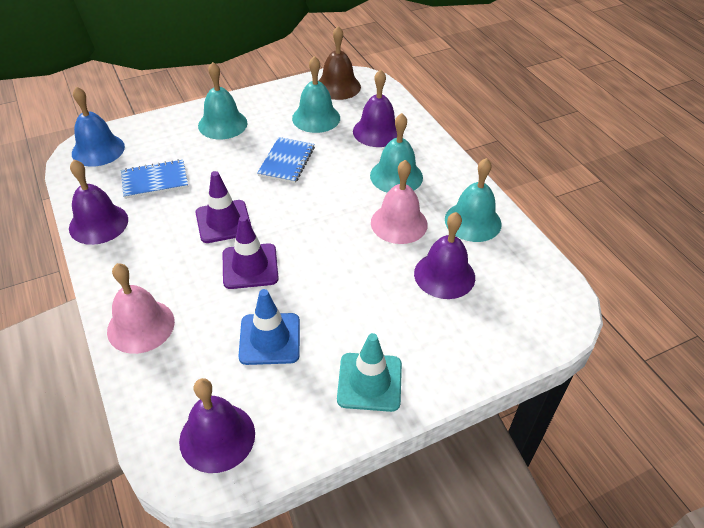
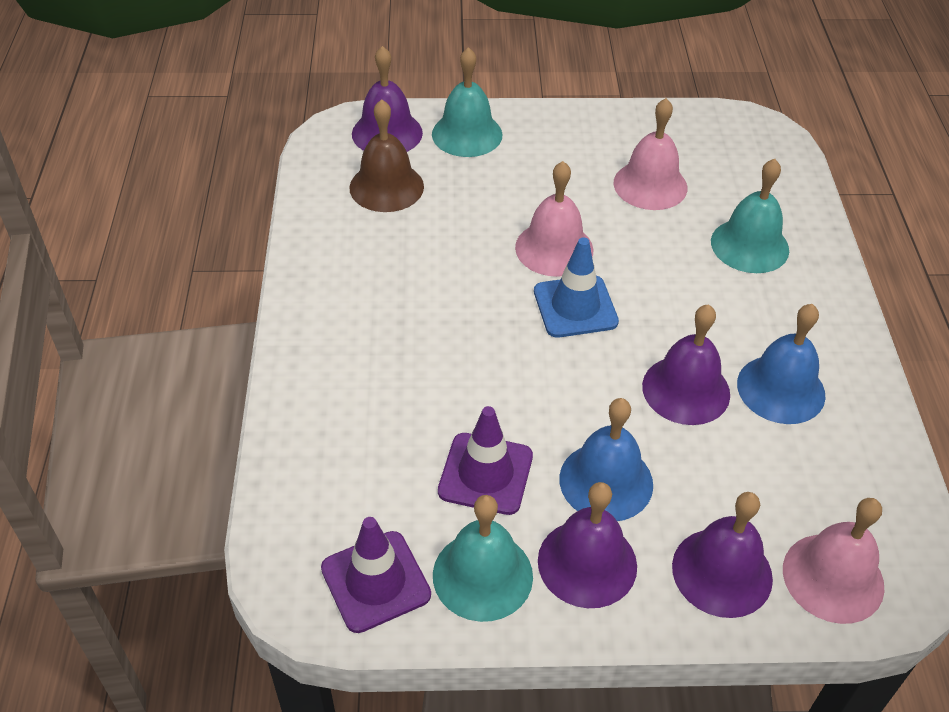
blue bell: [72,86,125,167] = 1 -> [559,398,653,521] [737,304,826,424] = 2
blue notebook: [121,159,188,199] [257,137,315,183] = 2 -> none = 0
pink bell: [107,263,175,354] [371,160,428,244] = 2 -> [515,161,594,277] [614,98,687,210] [783,498,885,624] = 3
turquoise bell: [198,62,248,139] [292,56,340,133] [370,113,423,193] [445,158,502,242] = 4 -> [432,47,502,157] [433,495,533,622] [711,159,789,273] = 3
turquoise traffic cone: [337,333,402,412] = 1 -> none = 0

